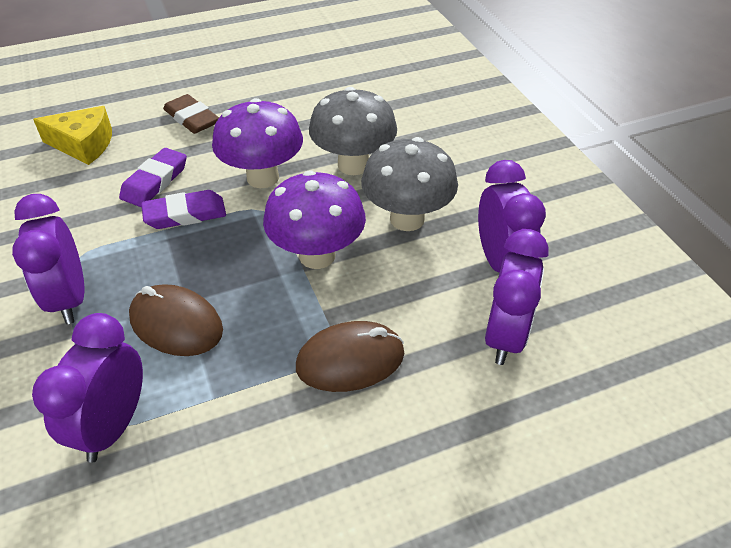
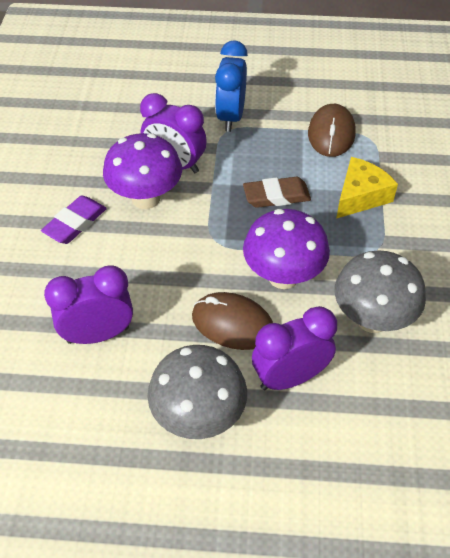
blue clock: none = 0 -> [215,40,248,132] = 1
purple clock: [12,194,84,324] [32,313,143,463] [478,160,546,273] [485,229,549,365] = 4 -> [44,265,133,344] [140,93,207,173] [252,306,337,390] = 3
purple eraser: [119,148,187,207] [141,190,226,229] = 2 -> [41,195,107,244] = 1

